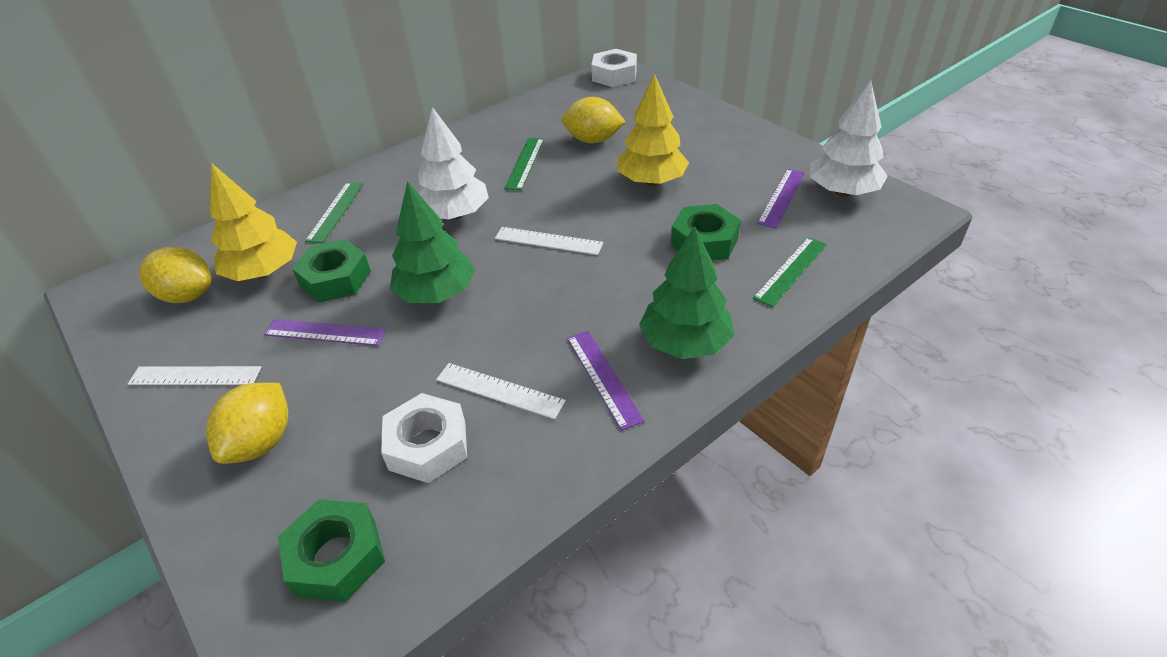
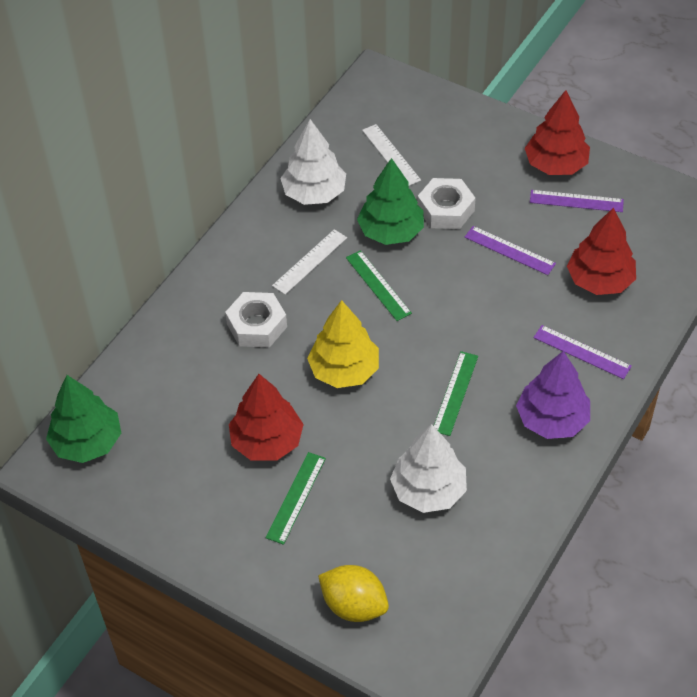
green nut: [278,500,385,602] [292,239,371,303] [671,204,741,260] = 3 -> none = 0
purple tree: none = 0 -> [516,351,590,439] = 1
red tree: none = 0 -> [229,374,304,460] [525,90,590,175] [567,207,636,295] = 3
white ruler: [128,366,262,385] [436,363,566,419] [495,227,603,255] = 3 -> [272,229,347,295] [362,124,421,186] = 2
yellow lemon: [139,247,212,303] [206,383,289,464] [562,97,626,143] = 3 -> [318,565,389,622] = 1
yellow tree: [210,163,297,281] [618,74,689,186] = 2 -> [307,300,379,388] = 1

